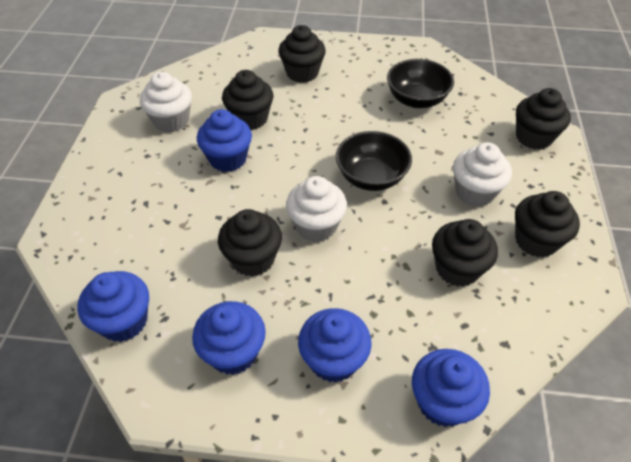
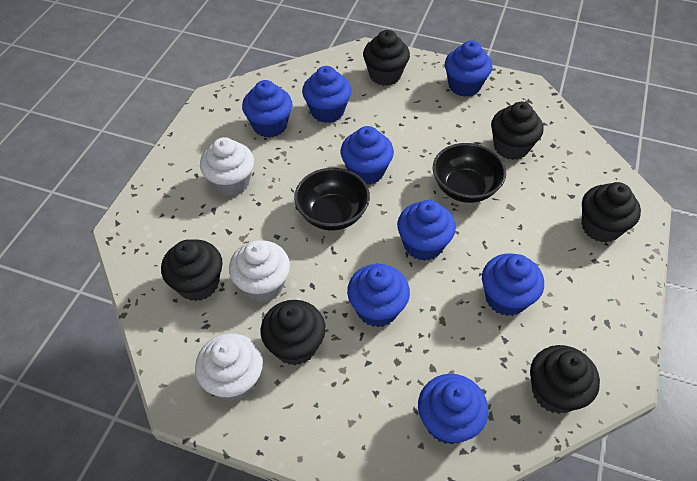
blue cupcake: [77,271,149,342] [192,301,266,375] [197,109,252,172] [298,308,372,383] [412,349,490,427] = 5 -> [242,80,292,138] [302,66,351,123] [341,126,394,185] [347,264,410,327] [397,200,456,261] [418,374,488,444] [445,41,492,97] [482,253,544,316] = 8

